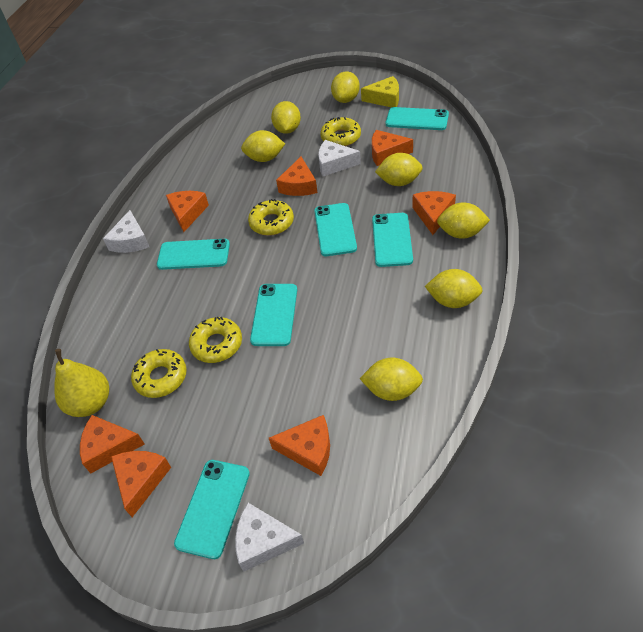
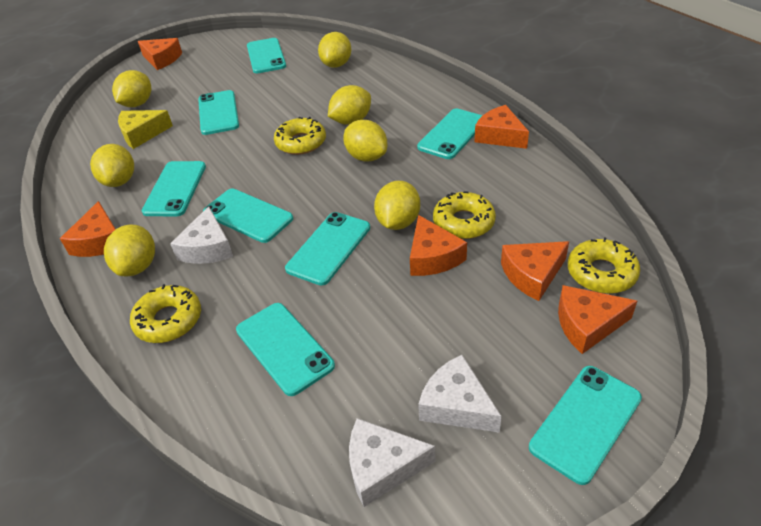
orange cheese: [80,415,144,474] [111,451,171,517] [166,191,209,232] [269,415,330,476] [276,157,317,196] [372,130,413,166] [412,191,456,235] = 7 -> [60,201,116,257] [138,38,182,70] [410,215,467,276] [475,105,529,149] [501,241,569,301] [558,285,637,354] = 6
turquoise phone: [157,239,230,270] [174,460,250,559] [250,284,297,346] [314,203,357,256] [372,213,413,267] [386,107,449,130] = 6 -> [142,161,206,216] [198,90,239,135] [203,189,293,243] [236,303,335,396] [247,38,286,73] [285,212,370,285] [417,108,483,159] [529,366,642,485] = 8
yellow pear: [55,349,109,417] = 1 -> none = 0

